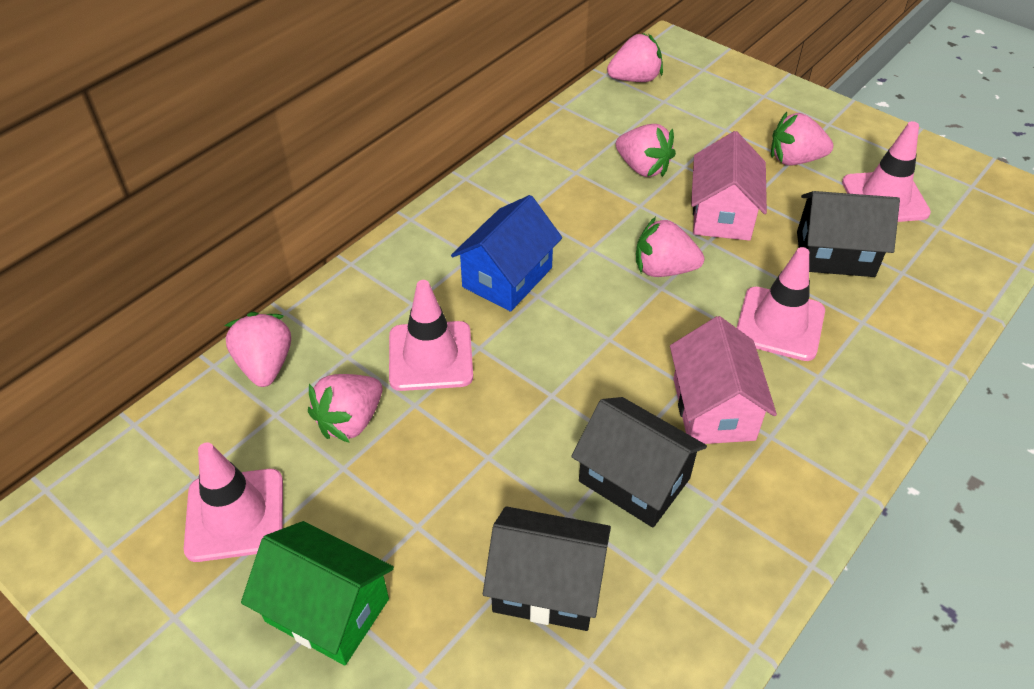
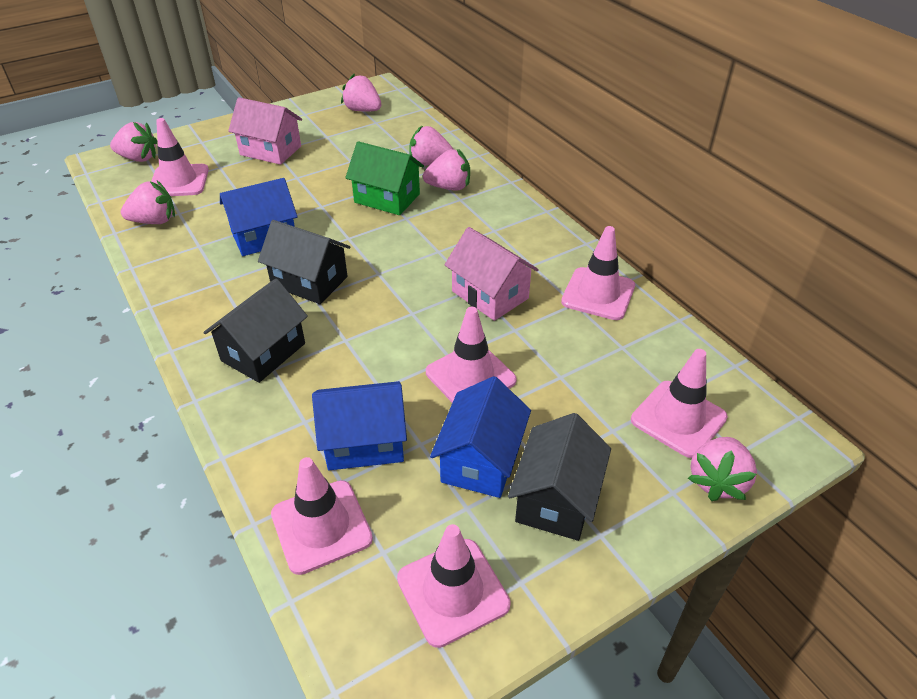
blue house: [451,195,562,312] = 1 -> [220,178,297,256] [312,381,407,470] [430,376,531,498] = 3
pink traffic cone: [184,442,283,562] [389,280,473,391] [737,247,825,361] [842,121,931,222] = 4 -> [151,118,209,196] [271,457,373,575] [397,524,511,648] [426,307,517,403] [561,226,635,320] [631,349,728,458] = 6

